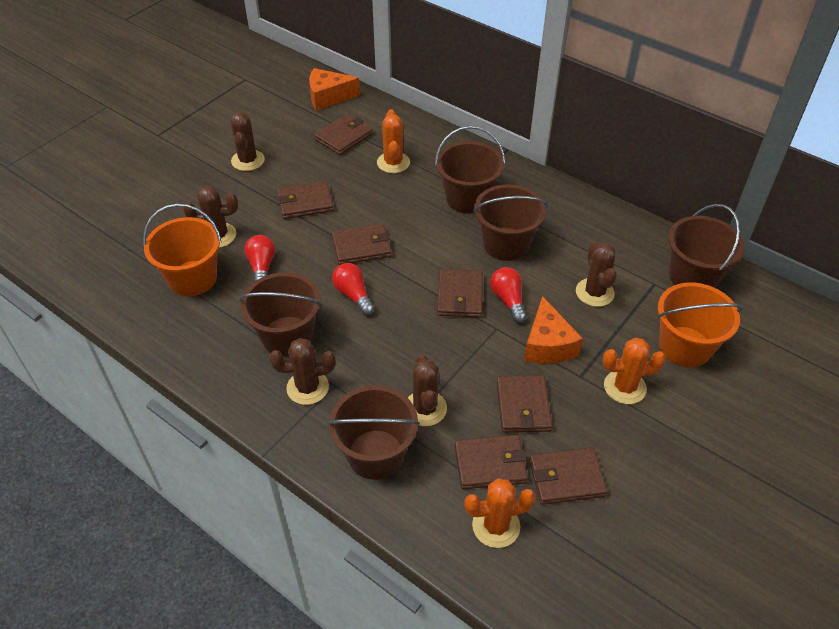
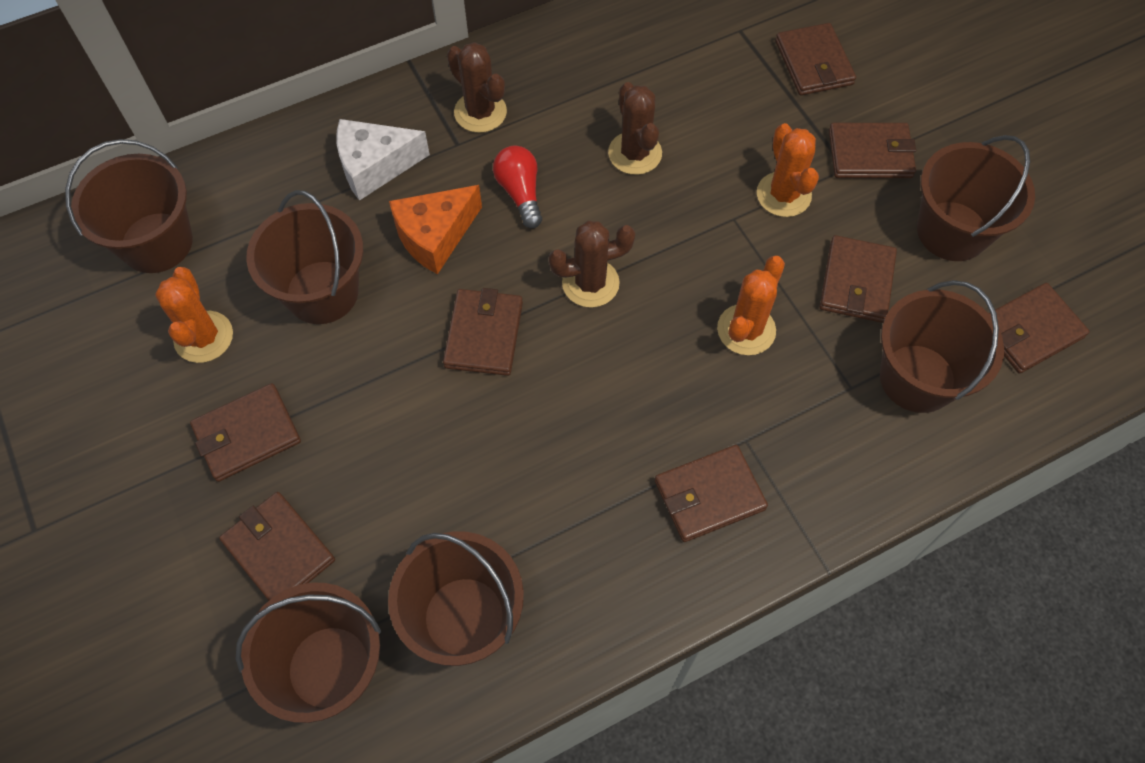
brown bucket: [239,272,322,357] [327,385,420,480] [435,126,505,214] [473,185,548,261] [668,204,745,288] = 5 -> [65,139,193,273] [236,583,381,723] [246,190,363,324] [388,531,524,666] [880,280,1004,413] [917,135,1035,261] = 6
brown cactus: [183,186,238,248] [230,112,265,171] [269,338,336,405] [408,354,447,426] [576,242,617,307] = 5 -> [447,42,507,133] [549,221,635,308] [608,82,662,175] = 3
brown wallet: [277,181,334,219] [314,114,373,155] [332,224,392,265] [437,269,483,318] [455,435,528,489] [497,375,552,433] [529,447,608,505] = 7 -> [190,383,301,482] [219,492,335,601] [443,288,523,376] [655,445,768,542] [775,23,856,95] [820,235,897,323] [829,123,916,178] [988,283,1090,374] = 8
orange bucket: [143,204,222,296] [657,282,743,367] = 2 -> none = 0
orange cheese: [309,68,360,111] [524,296,583,364] = 2 -> [389,185,482,274] = 1
red light bulb: [245,235,275,282] [332,263,375,315] [490,267,527,323] = 3 -> [493,145,542,228] = 1
white cheese: none = 0 -> [336,119,430,201] = 1

